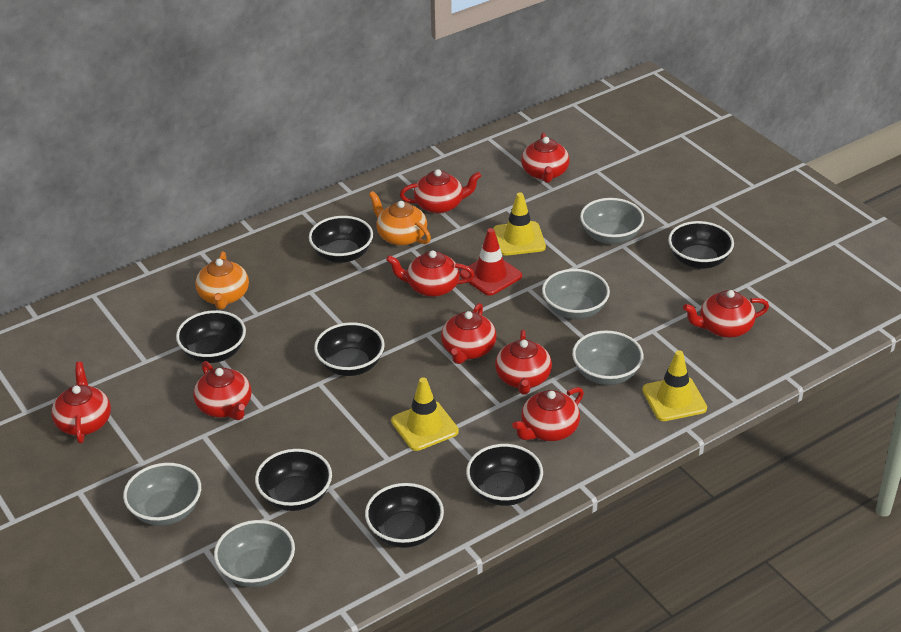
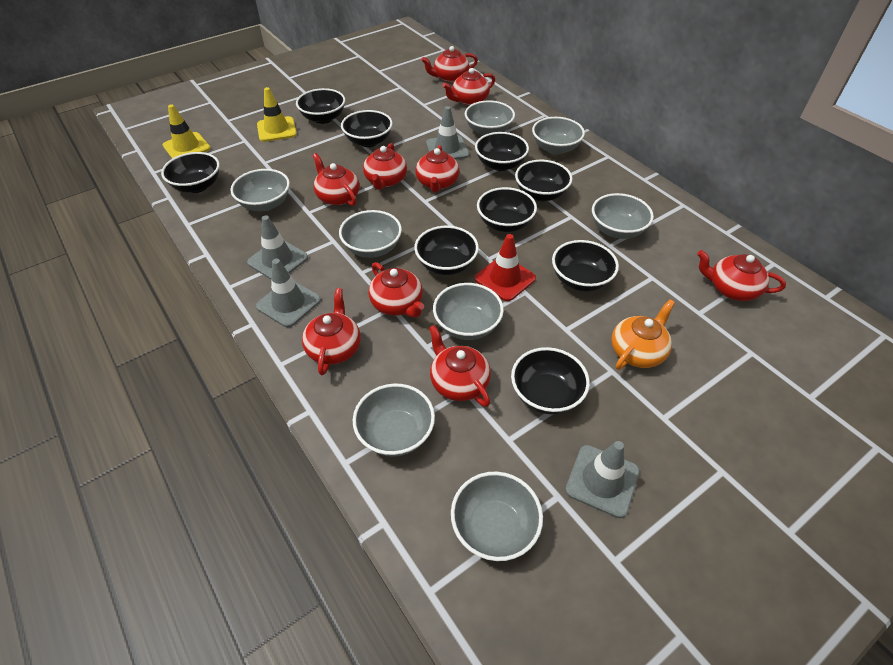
black bowl: [176,310,246,363] [255,449,332,511] [309,216,373,263] [314,322,385,376] [365,483,444,548] [466,444,543,506] [668,221,734,269] = 7 -> [161,152,220,193] [296,88,345,124] [341,110,393,147] [414,226,479,275] [475,132,529,171] [477,187,537,232] [511,347,590,414] [515,160,572,201] [552,240,619,292] = 9
grey bowl: [123,463,201,526] [214,520,295,587] [542,269,610,319] [572,331,644,385] [580,198,644,244] = 5 -> [230,169,290,211] [339,210,402,258] [353,384,435,457] [433,283,504,340] [451,472,543,561] [465,100,515,136] [532,117,585,154] [592,193,654,239] = 8
grey traffic cone: none = 0 -> [247,215,308,279] [256,259,321,327] [426,106,469,160] [565,441,640,518] = 4
orange teapot: [195,251,249,310] [369,191,431,246] = 2 -> [612,299,675,370] = 1
yellow traffic cone: [391,377,459,451] [493,192,546,256] [642,351,707,421] = 3 -> [163,104,211,159] [257,87,297,142] = 2

